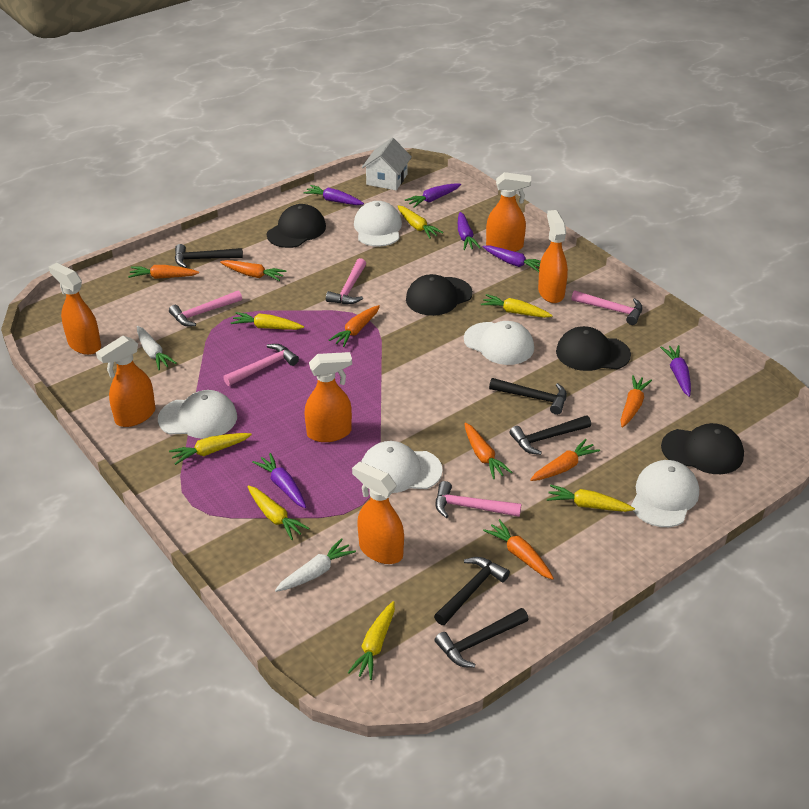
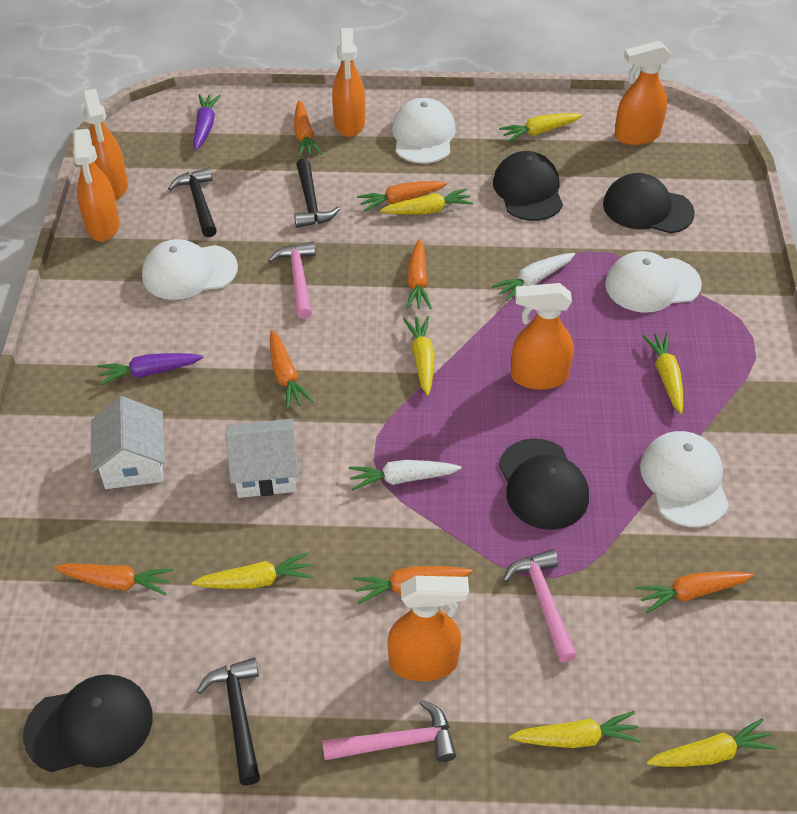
black hammer: [175,244,243,268] [434,557,510,625] [435,608,529,668] [489,378,567,415] [510,415,591,455] = 5 -> [168,167,217,237] [196,658,260,785] [294,158,340,228] = 3
pink hammer: [169,290,242,326] [223,344,299,386] [326,258,366,304] [436,481,521,518] [571,290,643,325] = 5 -> [268,242,316,319] [322,700,456,762] [503,549,577,663] = 3
purple carrot: [252,453,306,508] [303,185,364,205] [405,183,461,208] [458,212,481,250] [483,245,541,272] [660,345,691,397] = 6 -> [97,353,203,386] [193,94,221,150] = 2
white cap: [158,390,237,439] [354,201,402,247] [361,441,443,493] [464,321,534,365] [631,460,699,527] = 5 -> [142,239,238,300] [392,98,456,164] [605,251,702,313] [640,431,729,527] = 4
white house: [361,138,412,190] = 1 -> [91,396,165,489] [225,419,299,498] = 2

